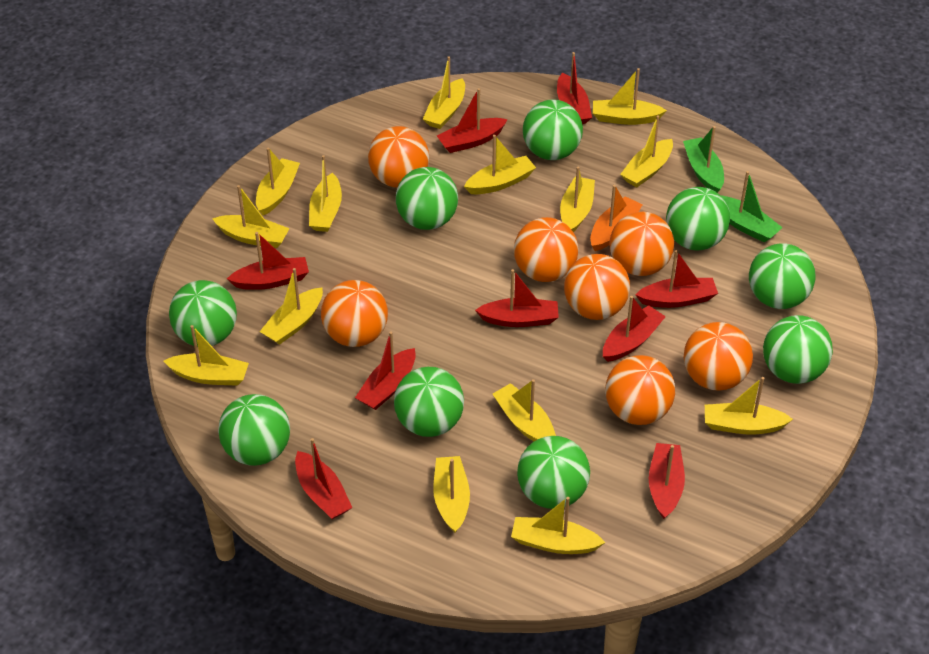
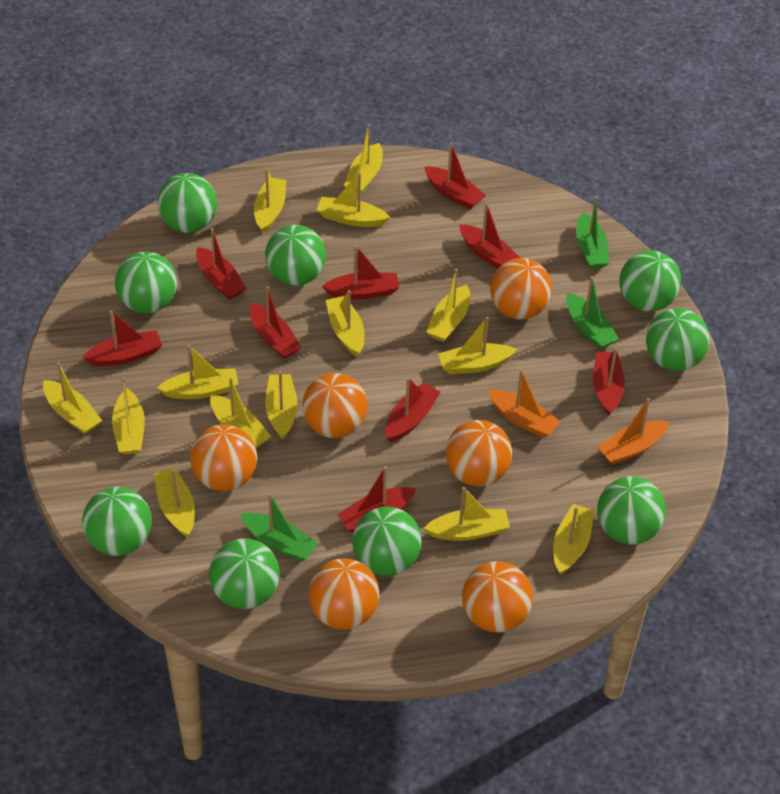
green boat: [683,126,724,193] [721,171,783,243] = 2 -> [240,493,318,561] [566,276,619,349] [576,196,609,269] = 3
orange ball: [321,280,388,347] [368,126,429,188] [514,217,578,282] [564,254,630,320] [605,355,675,425] [610,212,674,276] [684,322,753,391] = 7 -> [190,424,257,491] [302,373,368,438] [308,558,380,630] [446,420,512,486] [462,561,533,633] [490,258,552,320] = 6
orange boat: [590,185,642,251] = 1 -> [488,369,561,438] [598,398,670,465] = 2

